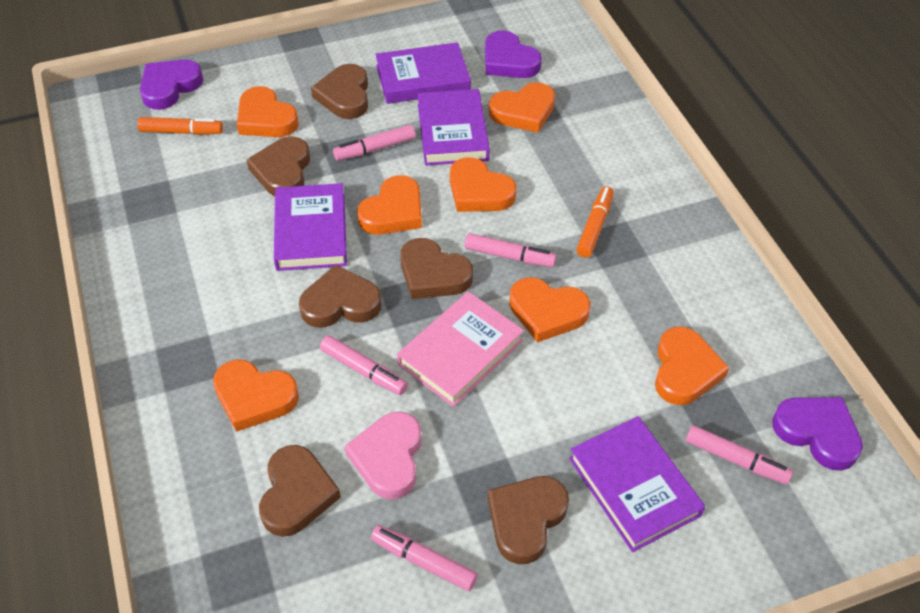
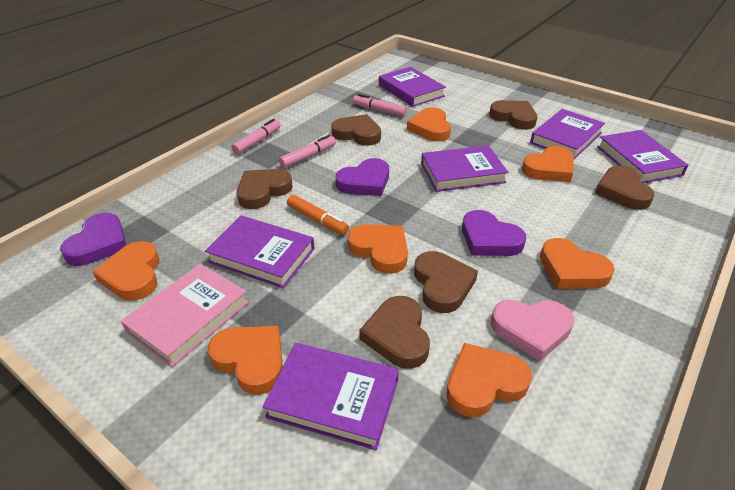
orange marker: [137,117,223,135] [576,186,614,258] = 2 -> [287,195,349,235] = 1
pink marker: [320,335,408,395] [333,125,416,161] [371,525,478,591] [465,233,557,267] [686,425,793,485] = 5 -> [231,119,281,154] [279,135,336,168] [353,94,407,117] = 3
purple book: [274,183,347,271] [375,42,471,104] [417,89,490,165] [569,416,705,552] = 4 -> [205,215,315,288] [263,343,399,450] [379,67,446,107] [421,145,508,192] [530,109,605,159] [597,130,688,183] = 6

